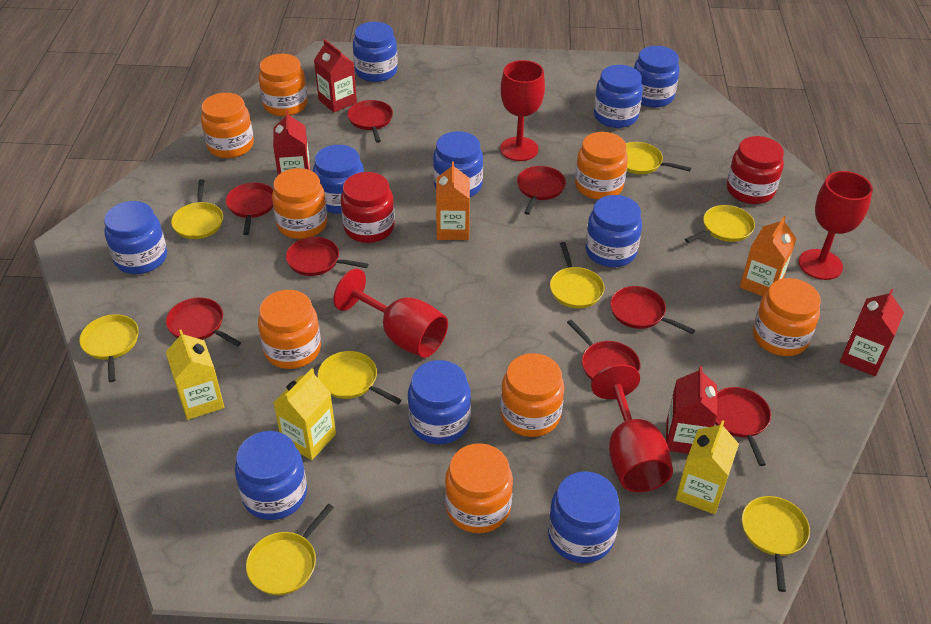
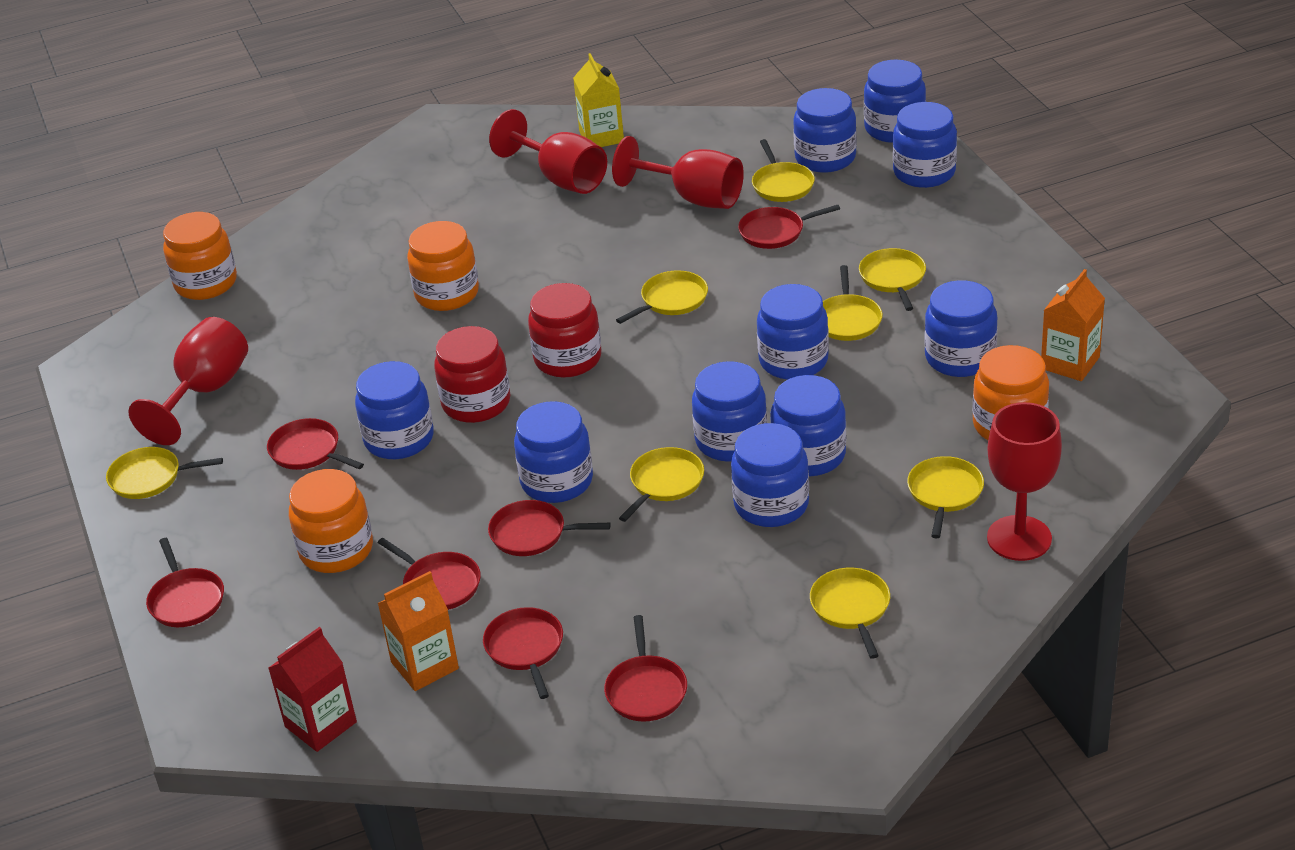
orange jar: [201,93,254,158] [258,290,321,369] [259,54,308,116] [272,168,328,239] [445,443,513,533] [500,353,564,437] [575,132,628,200] [753,278,821,356] = 8 -> [163,212,237,300] [289,469,373,573] [407,221,479,311] [972,345,1049,440] = 4
red carton: [273,110,310,175] [314,39,357,112] [666,366,717,454] [840,289,904,376] = 4 -> [268,627,357,752] = 1
red pan: [166,298,241,347] [226,182,274,235] [286,237,369,276] [347,100,393,143] [517,166,566,215] [567,319,641,380] [610,286,695,334] [715,387,771,466] = 8 -> [146,538,224,627] [267,418,364,470] [378,538,481,610] [483,607,563,699] [488,500,611,556] [604,615,687,721] [738,205,840,249] = 7
yellow carton: [166,329,224,420] [273,368,336,460] [676,420,739,514] = 3 -> [573,53,624,147] = 1

